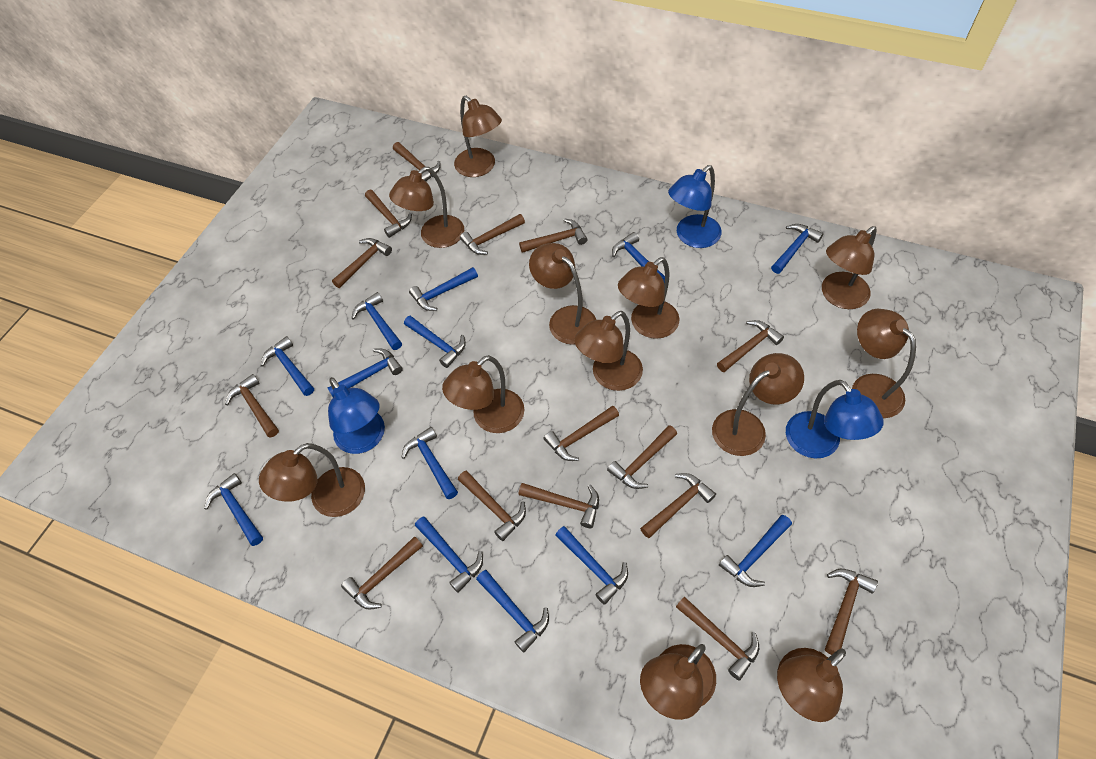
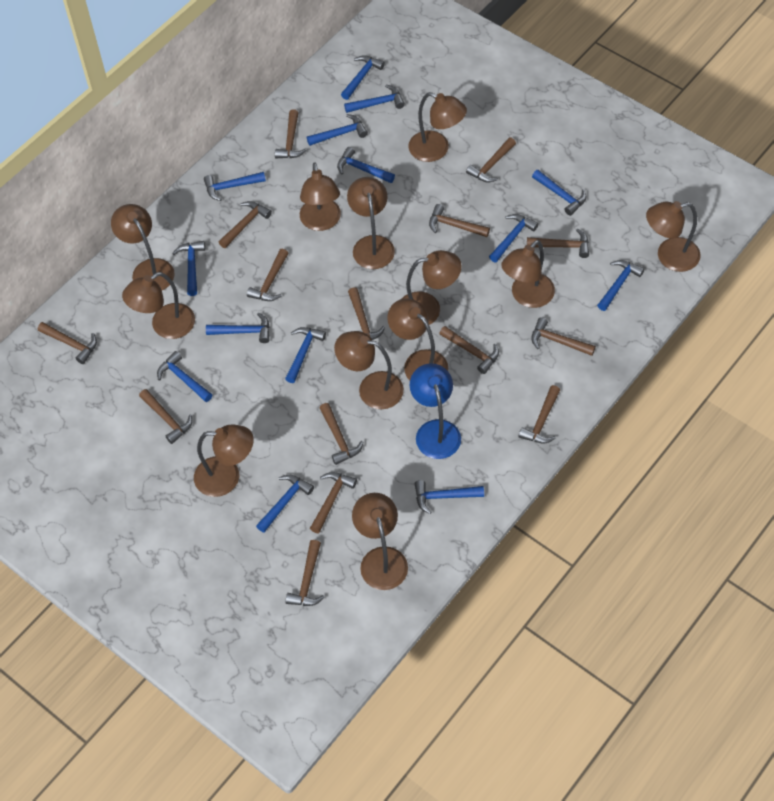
blue hammer: [204,473,263,546] [261,336,314,396] [328,349,403,397] [351,292,402,350] [401,427,458,499] [404,315,466,368] [409,267,478,311] [415,516,483,593] [476,570,549,652] [555,526,628,605] [612,232,665,282] [719,515,792,587] [771,224,823,274] = 13 -> [157,351,212,402] [172,241,205,296] [204,172,266,201] [206,313,270,343] [256,475,314,533] [285,327,326,383] [307,114,368,146] [337,147,395,183] [341,55,385,100] [344,85,405,113] [415,480,484,514] [489,214,539,262] [532,170,586,216] [597,260,644,311] = 14
blue lamp: [328,377,385,454] [668,165,722,248] [786,380,884,459] = 3 -> [410,363,461,459] = 1

